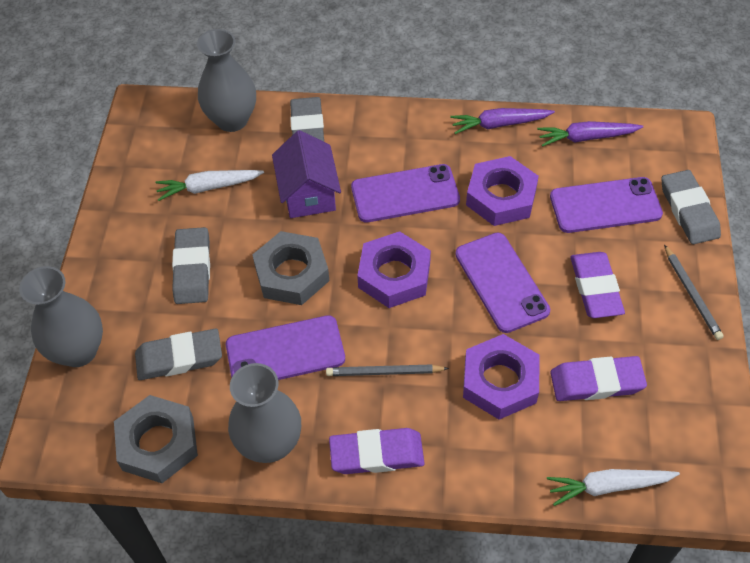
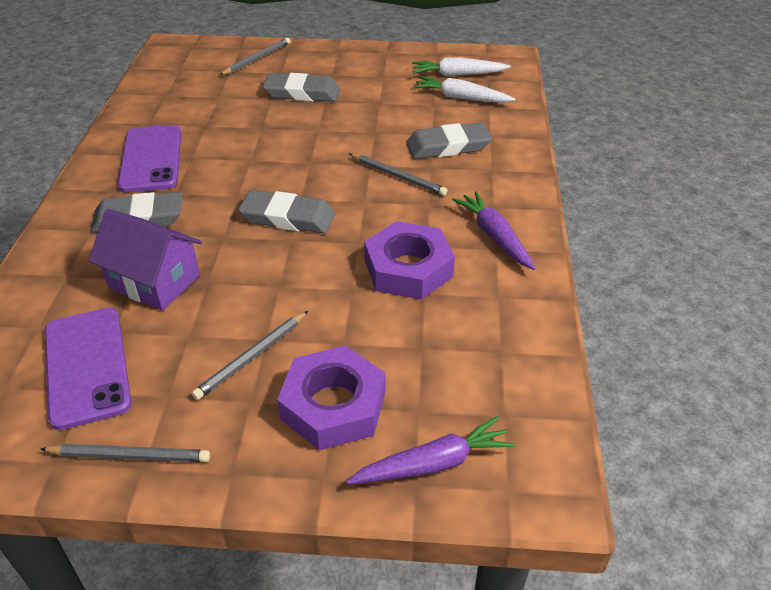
grey nut: [114,395,198,483] [252,231,330,305] = 2 -> none = 0
grey pencil: [326,364,449,376] [664,245,724,340] = 2 -> [40,444,210,462] [191,311,308,400] [220,38,290,75] [349,153,448,196] = 4
grey vase: [19,266,103,367] [197,29,256,132] [228,363,301,463] = 3 -> none = 0
purple eraser: [329,428,425,474] [550,356,647,401] [570,252,625,318] = 3 -> none = 0
purple nut: [357,231,431,308] [463,334,540,420] [466,156,539,226] = 3 -> [277,346,386,450] [364,221,455,300] = 2
purple phone: [226,315,345,380] [351,164,460,223] [455,233,550,333] [550,177,663,233] = 4 -> [45,308,131,430] [118,125,181,192] = 2

